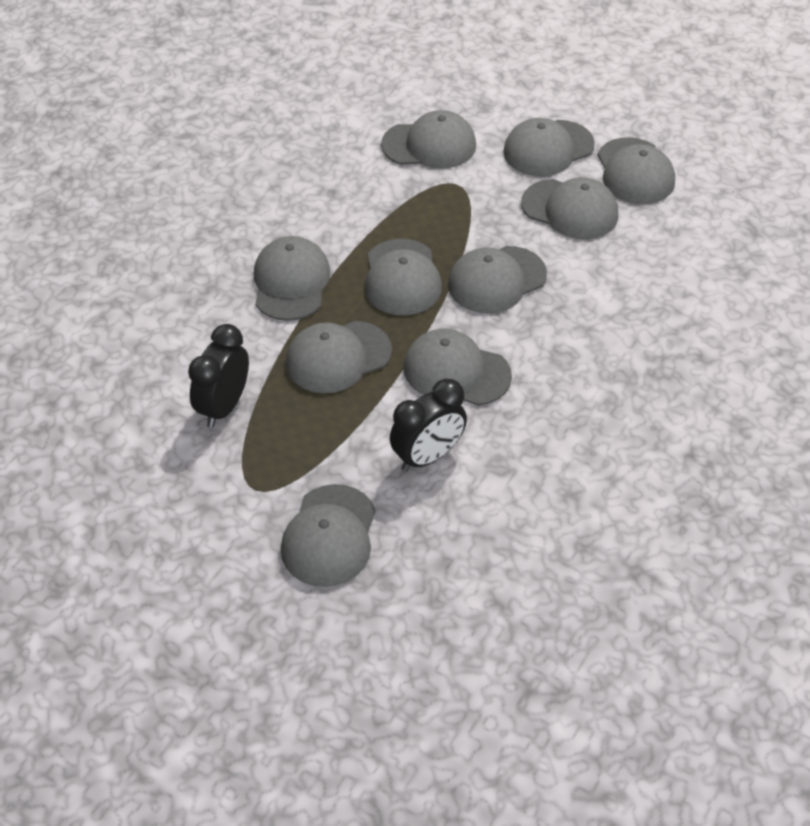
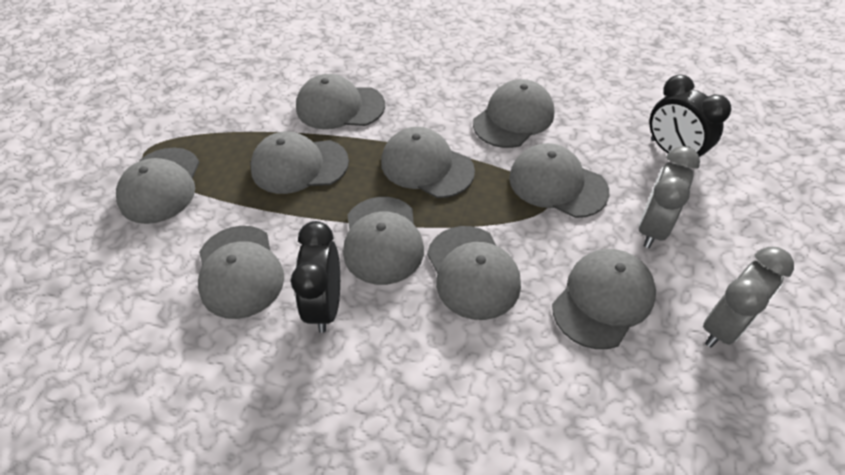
grey clock: none = 0 -> [639,146,700,248] [703,247,794,348] = 2

